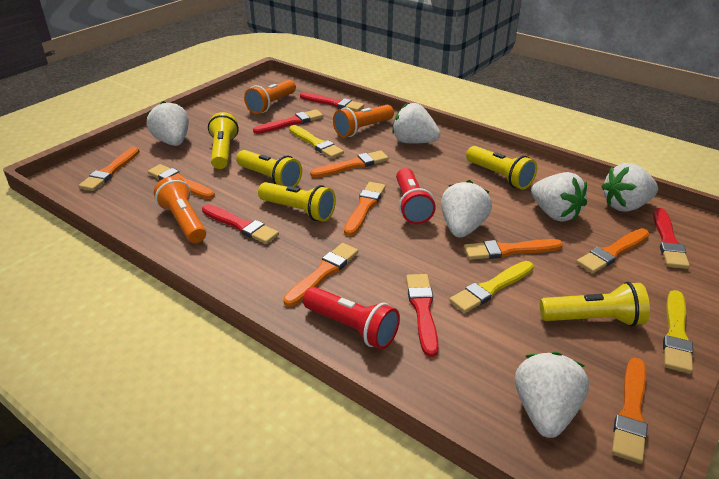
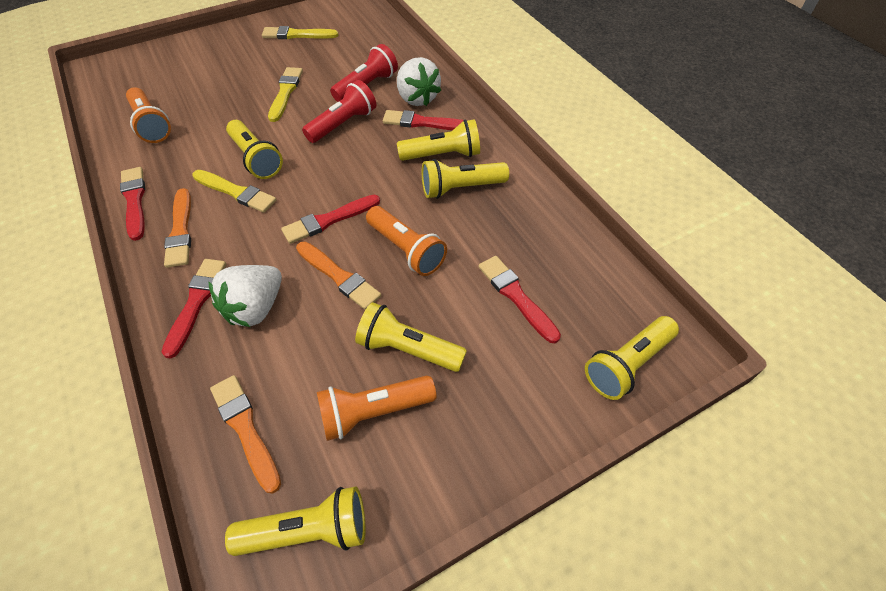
orange brush: [78,147,140,191] [148,164,215,199] [283,243,358,307] [310,150,389,178] [344,182,386,236] [464,239,563,260] [576,229,650,273] [612,358,648,464] = 8 -> [164,188,191,268] [210,375,281,494] [296,241,381,310] = 3
white strawberry: [147,101,189,146] [392,103,440,143] [441,180,492,238] [515,352,589,438] [531,172,587,222] [601,163,658,212] = 6 -> [209,265,282,327] [397,57,441,106] = 2
yellow flashlight: [208,112,239,169] [236,150,302,187] [258,182,336,222] [466,146,537,190] [540,282,650,327] = 5 -> [225,486,365,556] [226,120,283,179] [355,302,467,372] [397,119,480,161] [422,159,509,199] [585,316,679,400] = 6

